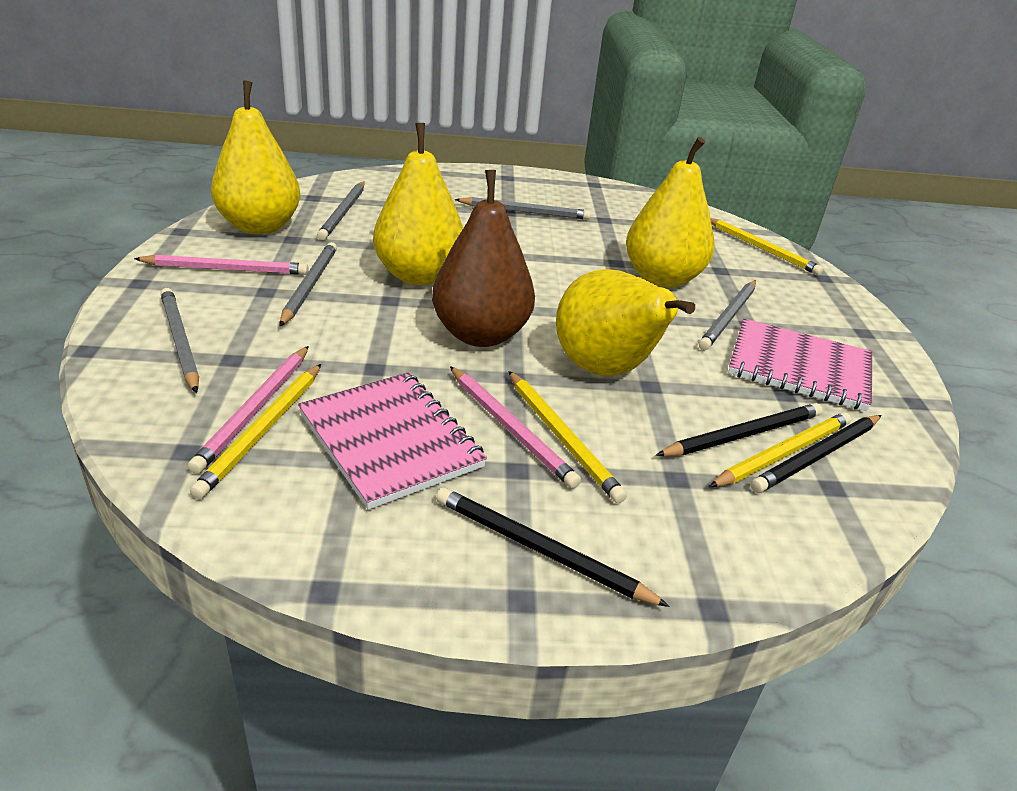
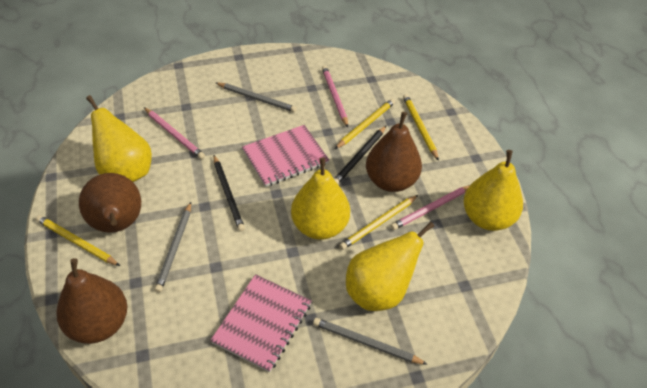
black pencil: [436,488,670,607] [656,403,823,456] [751,415,882,493] = 3 -> [213,155,245,232] [334,126,386,184] = 2
brown pear: [432,170,535,347] = 1 -> [56,258,127,344] [79,173,141,233] [366,112,422,192] = 3
grey pencil: [161,288,199,393] [279,242,337,327] [317,182,365,240] [455,197,591,220] [699,280,756,350] = 5 -> [155,202,191,292] [216,82,297,112] [313,318,428,365] = 3

